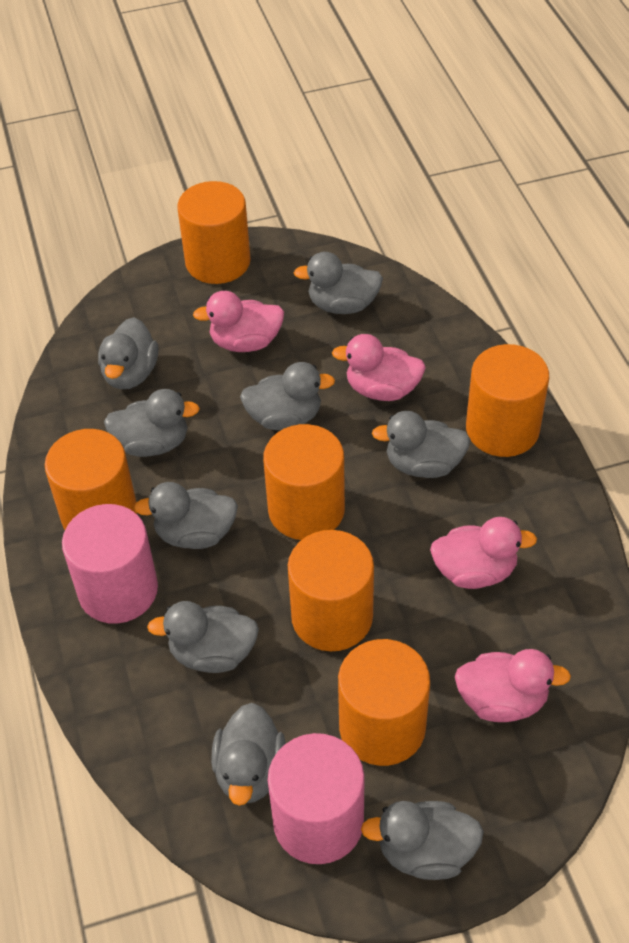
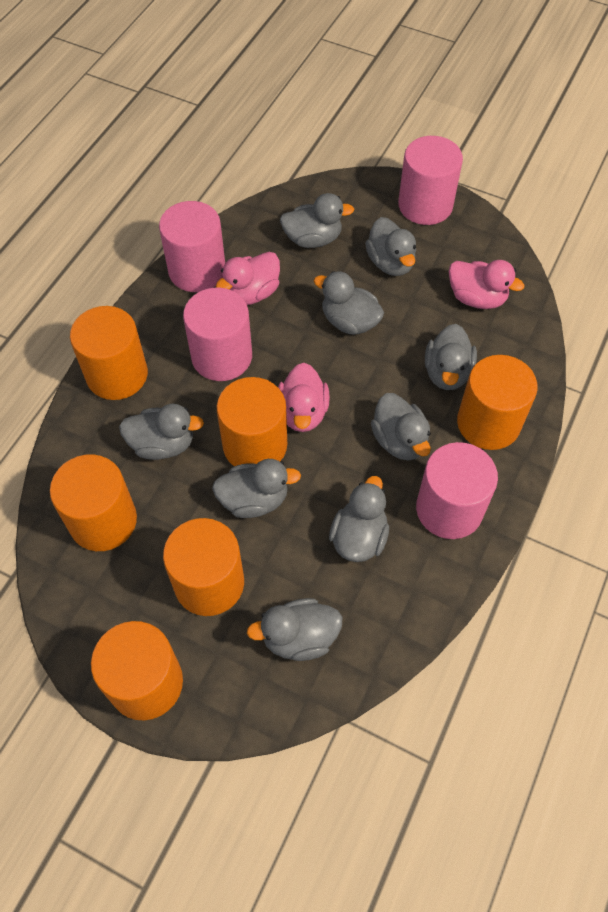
pink cylinder: [62,504,158,624] [268,733,365,864] = 2 -> [159,201,225,292] [183,287,252,381] [398,136,463,225] [416,442,498,539] = 4
pink duck: [193,291,284,352] [332,334,426,401] [430,517,537,589] [455,649,571,722] = 4 -> [216,252,280,305] [278,363,330,432] [449,260,524,309] = 3

